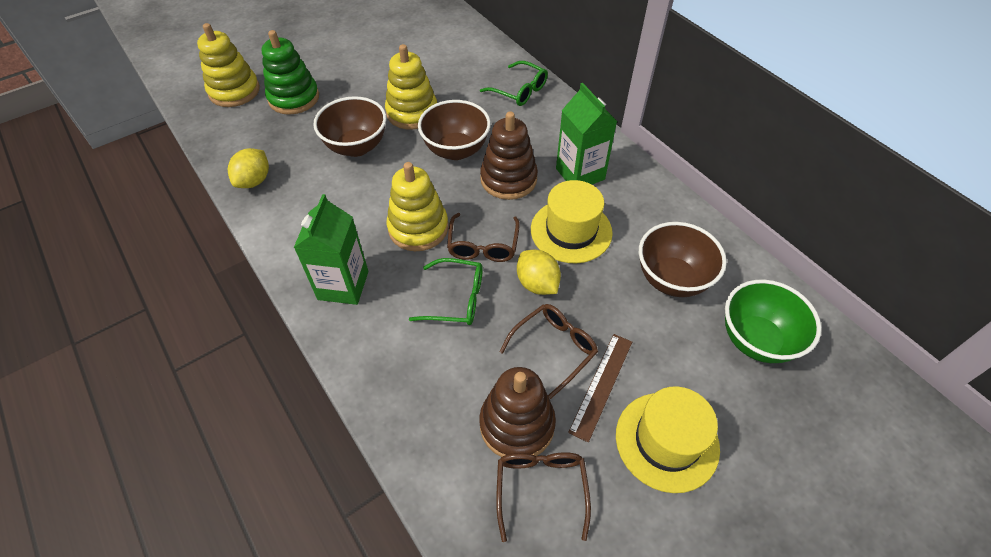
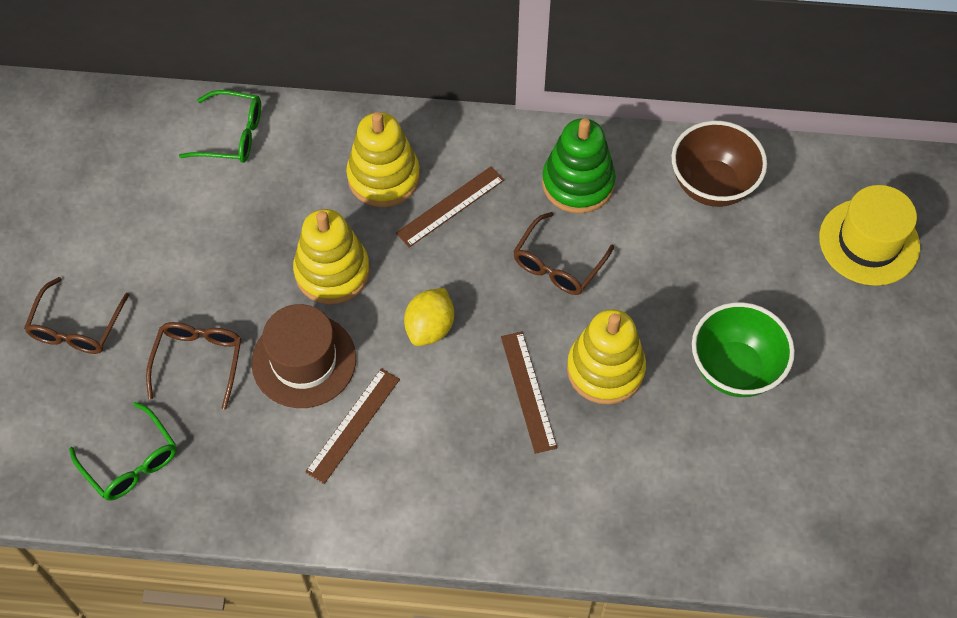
brown bowl: [313,96,387,157] [418,100,491,160] [639,222,727,297] = 3 -> [672,121,767,207] = 1
brown hat: none = 0 -> [251,304,356,408] = 1
brown ruler: [568,334,632,443] = 1 -> [305,368,400,484] [396,166,504,247] [501,332,557,454] = 3
brown stacking toy: [479,367,556,457] [480,112,538,200] = 2 -> none = 0
green carton: [294,194,368,305] [556,83,617,184] = 2 -> none = 0
yellow hat: [531,180,613,263] [616,386,720,493] = 2 -> [819,185,920,286] = 1
yellow lemon: [228,148,269,188] [517,250,561,295] = 2 -> [404,288,454,346] = 1

